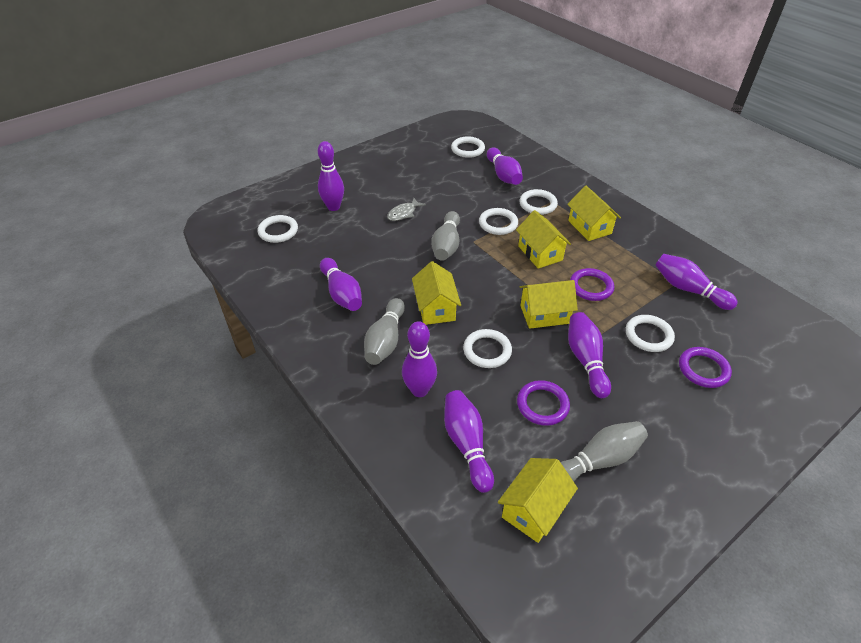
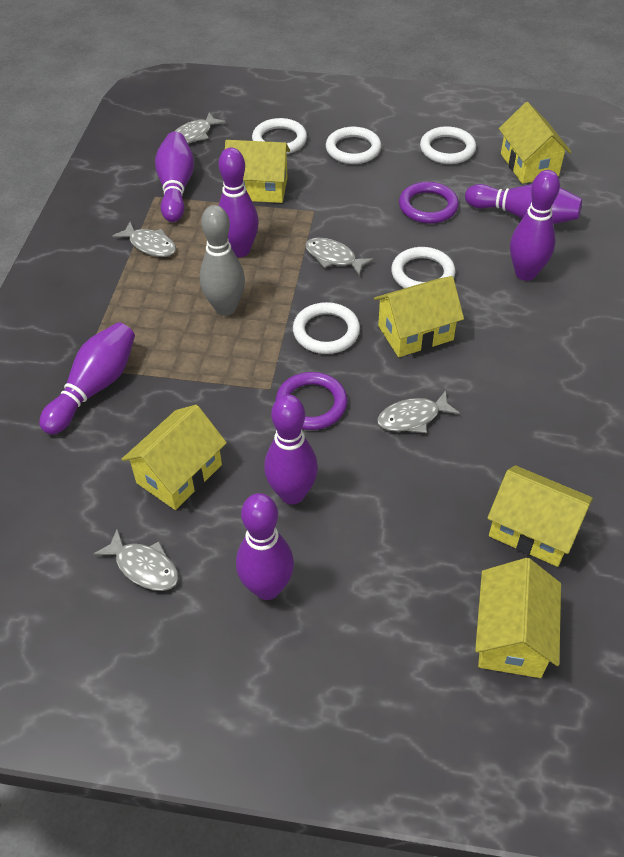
grey bowling pin: [364,298,405,365] [431,211,460,261] [561,421,648,481] = 3 -> [200,205,245,316] = 1
grey fish: [387,198,426,221] = 1 -> [93,529,179,591] [112,222,176,257] [174,113,226,144] [305,238,374,276] [377,390,460,433] = 5
purple ring: [517,380,570,426] [570,268,614,301] [679,347,732,388] = 3 -> [275,372,347,430] [399,182,459,224] = 2
white ring: [258,215,298,243] [451,136,485,158] [463,329,512,368] [479,208,518,235] [519,189,558,215] [626,315,675,352] = 6 -> [252,118,307,154] [293,302,360,354] [326,127,381,164] [391,247,455,288] [420,126,476,164] = 5
yellow house: [412,261,461,325] [498,458,578,543] [516,210,571,269] [519,280,578,329] [567,186,621,241] = 5 -> [122,405,227,510] [225,140,290,203] [374,276,464,357] [475,558,561,678] [487,465,593,567] [499,102,571,184] = 6

